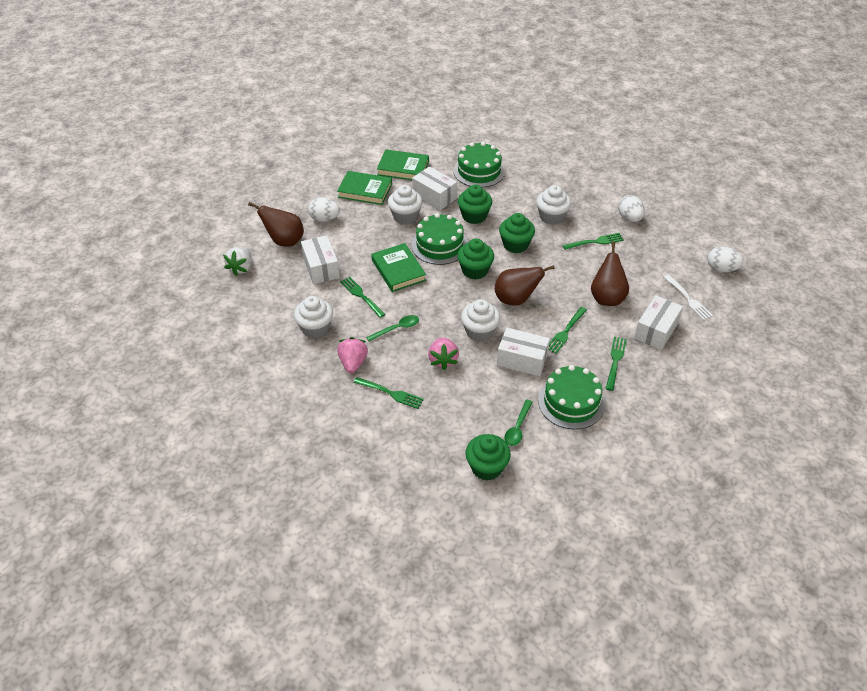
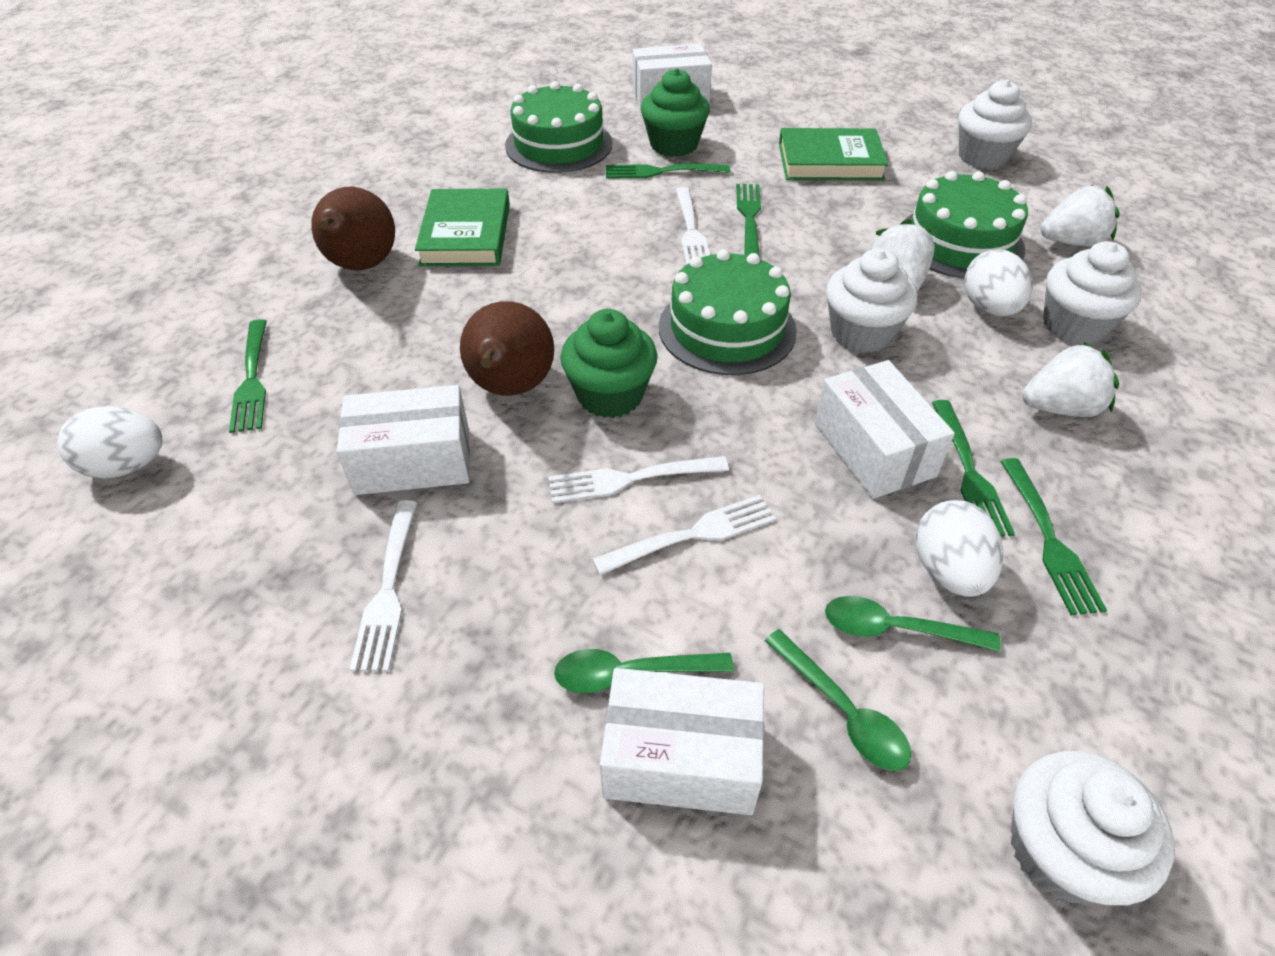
brown pear: [248,202,304,247] [495,265,555,306] [591,241,629,306] = 3 -> [311,187,395,270] [460,301,554,396] = 2
green book: [337,171,392,205] [371,243,426,292] [377,149,429,180] = 3 -> [415,189,510,266] [779,128,889,181] = 2
green cupcake: [457,238,494,280] [458,184,492,224] [465,434,511,481] [499,213,535,253] = 4 -> [560,309,657,418] [641,68,710,157] = 2
green spoon: [366,315,419,342] [504,399,533,446] = 2 -> [554,649,734,693] [765,629,911,771] [825,596,1001,652] = 3
pink strawberry: [337,337,368,373] [428,338,459,370] = 2 -> none = 0
white fork: [664,275,713,321] = 1 -> [350,500,417,671] [548,456,729,503] [592,495,776,575] [676,187,710,265] = 4
white strawberry: [223,247,252,276] = 1 -> [870,219,935,291] [1023,342,1119,417] [1041,185,1120,247] = 3

